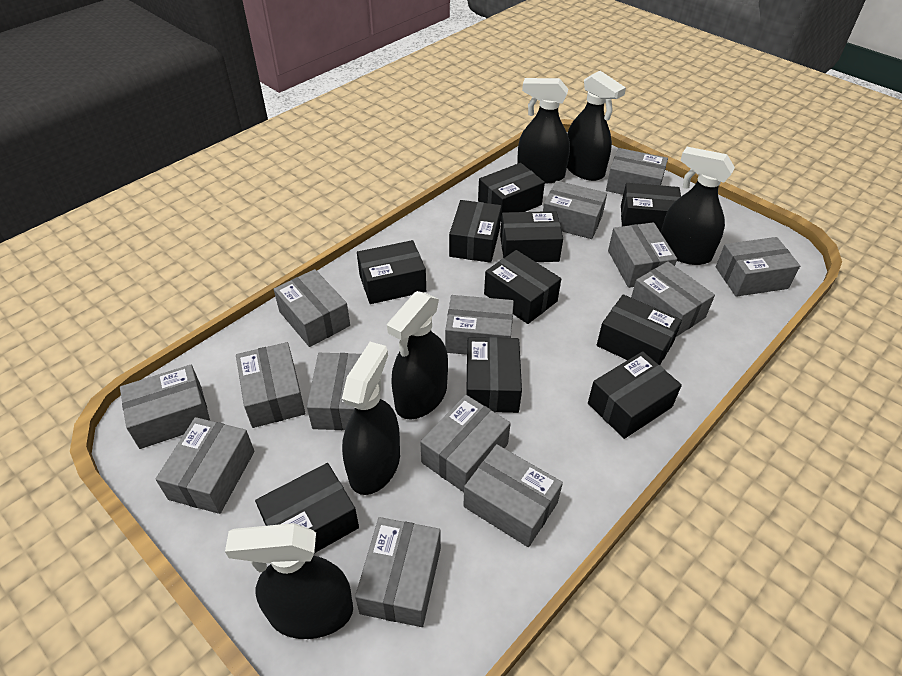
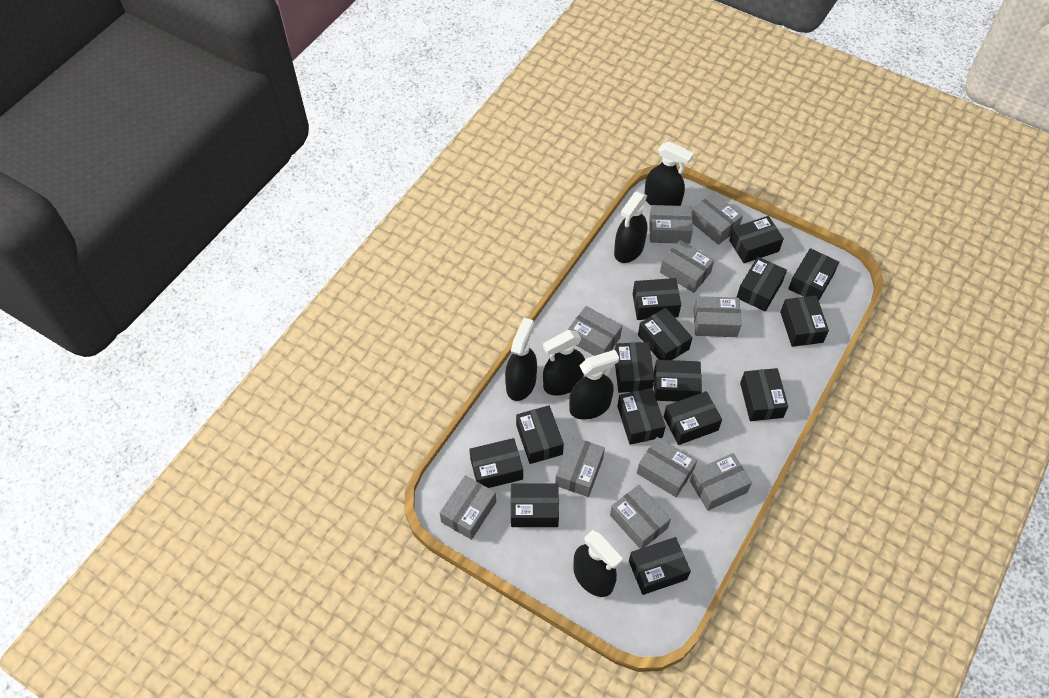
black box: [255,463,359,553] [357,240,426,304] [449,200,502,263] [466,337,522,413] [478,163,545,218] [484,250,561,324] [500,211,563,262] [588,351,682,439] [597,294,682,365] [621,183,681,232] = 10 -> [469,438,523,488] [511,483,559,527] [516,406,564,464] [615,342,654,393] [617,388,666,445] [629,537,691,595] [633,278,681,320] [638,308,692,360] [654,360,702,402] [664,391,722,445] [729,216,784,263] [736,257,787,312] [740,368,788,421] [780,296,829,347] [788,248,839,301] = 15
grey box: [120,365,210,449] [155,417,255,514] [236,342,305,428] [274,269,350,347] [307,353,361,430] [355,517,441,627] [420,395,511,492] [445,295,514,355] [463,444,563,547] [543,181,607,239] [606,148,668,195] [608,222,677,288] [631,261,715,337] [716,237,800,297] = 14 -> [440,475,496,540] [555,436,605,497] [568,306,622,356] [610,485,671,549] [637,437,697,497] [649,205,693,244] [660,240,714,293] [690,453,752,511] [692,192,743,245] [694,296,741,337] = 10

